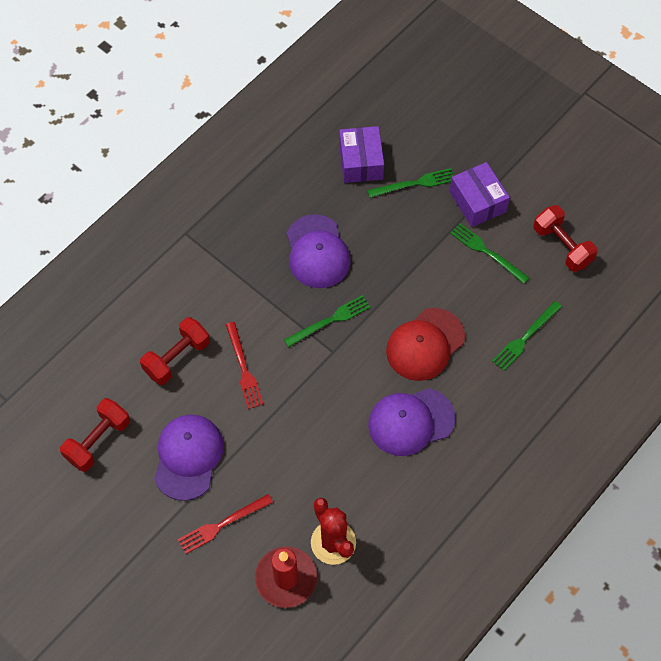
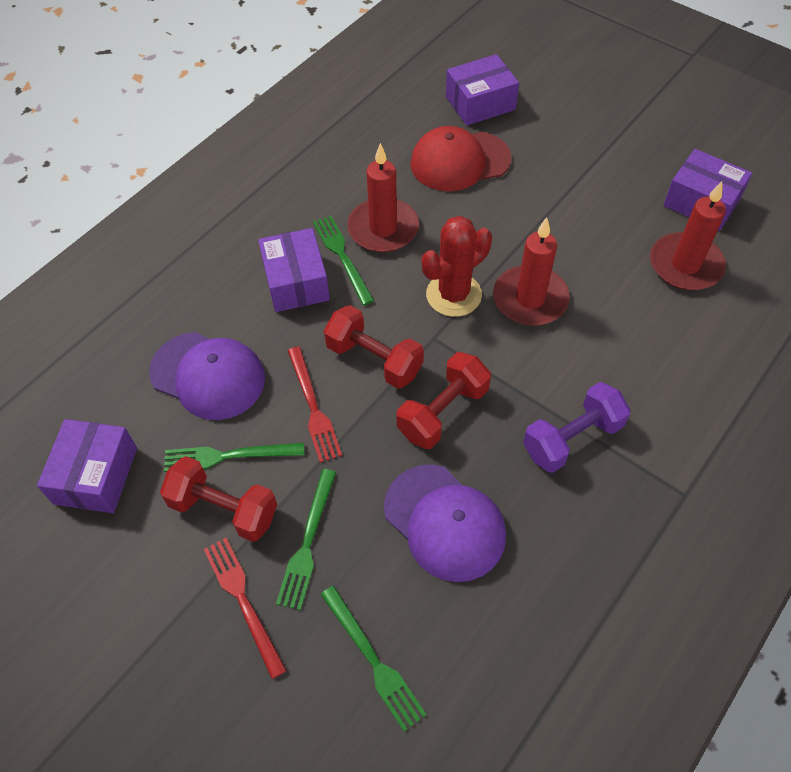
purple box: [339,126,384,183] [449,162,510,227] = 2 -> [37,419,137,513] [258,228,330,312] [446,54,519,126] [663,149,752,231] = 4
purple cap: [154,415,224,501] [287,214,351,288] [368,388,456,456] = 3 -> [149,332,265,420] [384,464,506,582] = 2
purple dumbbell: none = 0 -> [523,382,631,473] = 1
red candle: [255,546,317,608] = 1 -> [347,143,419,253] [493,217,570,326] [650,181,726,290] = 3

